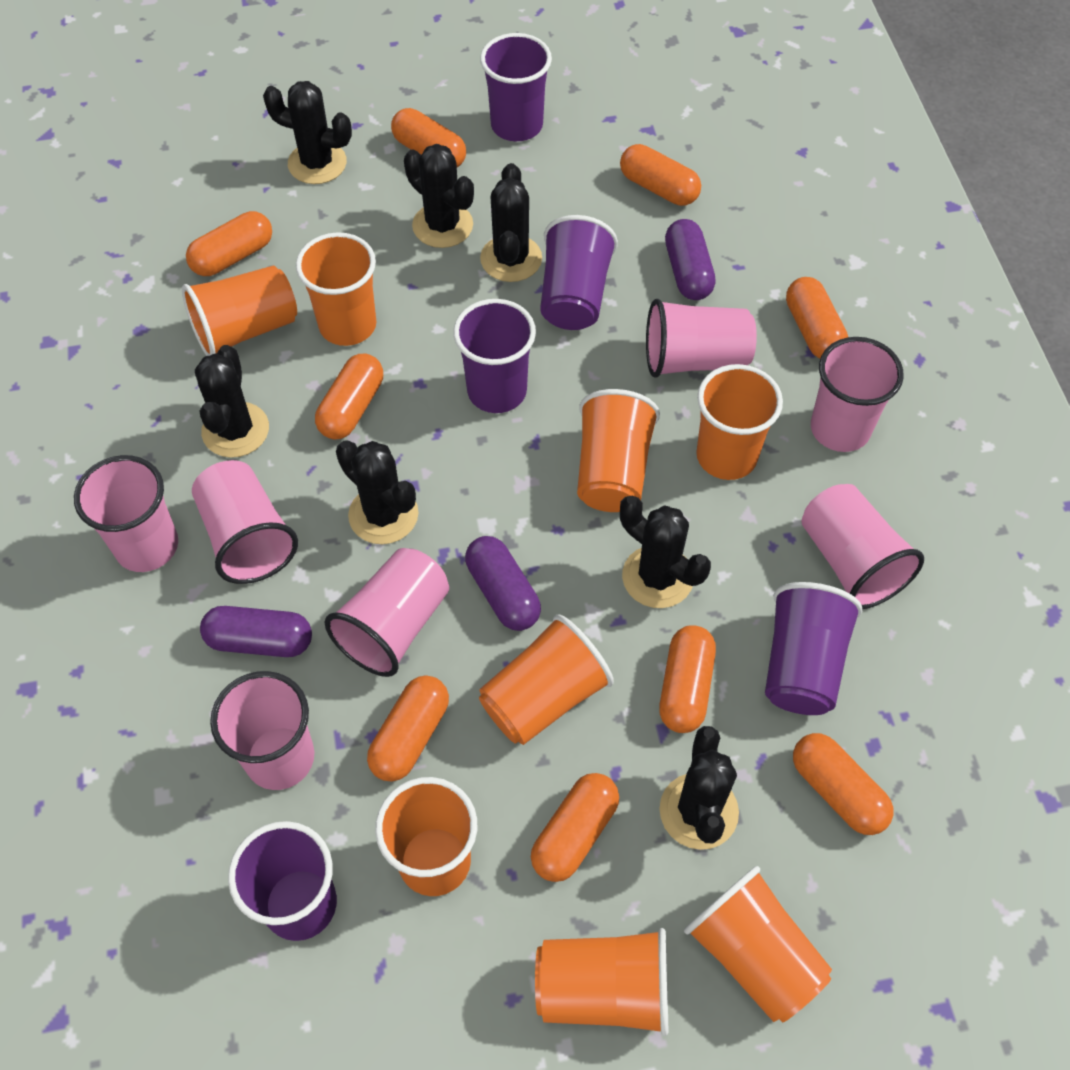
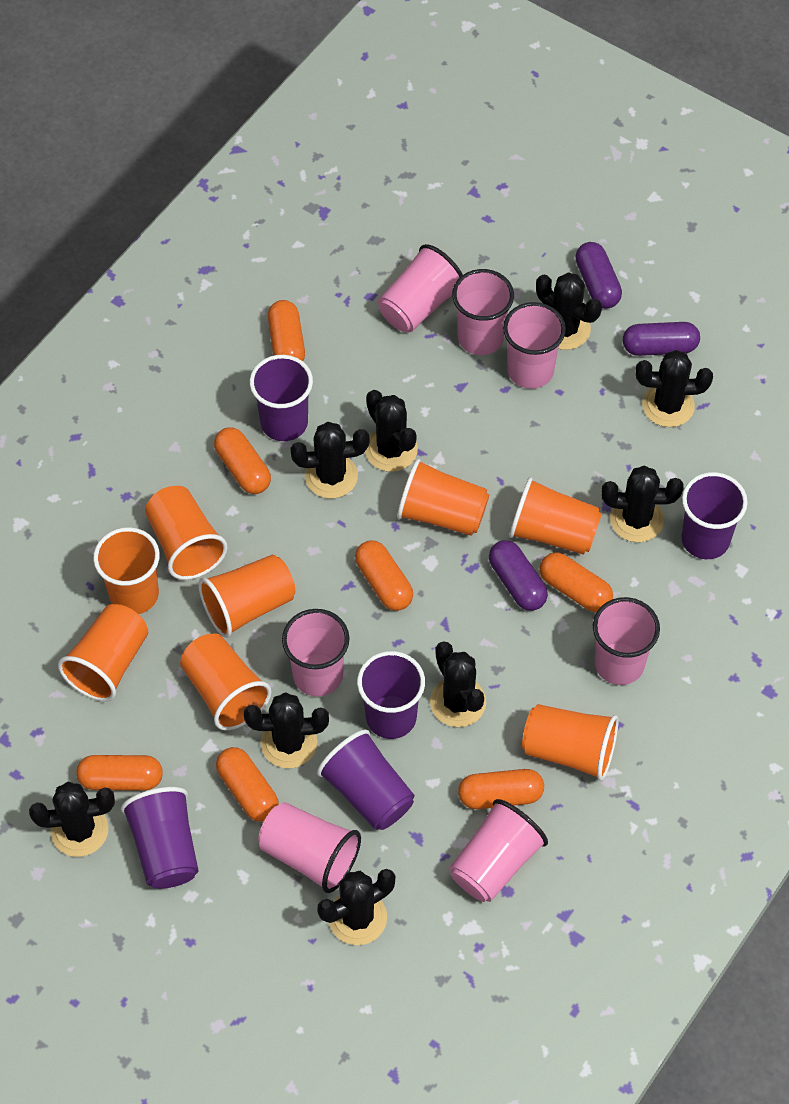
black cactus: [195,345,269,458] [263,81,352,184] [336,440,418,544] [404,144,474,248] [480,163,542,282] [620,496,711,608] [659,726,739,850] = 7 -> [29,782,115,857] [244,692,329,768] [290,422,369,498] [317,869,395,945] [365,390,418,472] [430,641,486,727] [536,272,602,350] [602,466,684,542] [636,350,713,427] = 9
orange capsule: [186,211,272,276] [315,354,383,439] [367,676,449,782] [391,108,466,167] [531,773,619,882] [620,144,701,206] [659,625,716,733] [786,277,848,358] [793,733,893,835] = 9 -> [76,755,163,791] [214,428,271,494] [216,747,279,822] [268,300,305,361] [355,540,413,611] [458,769,544,809] [540,552,613,612] = 7

